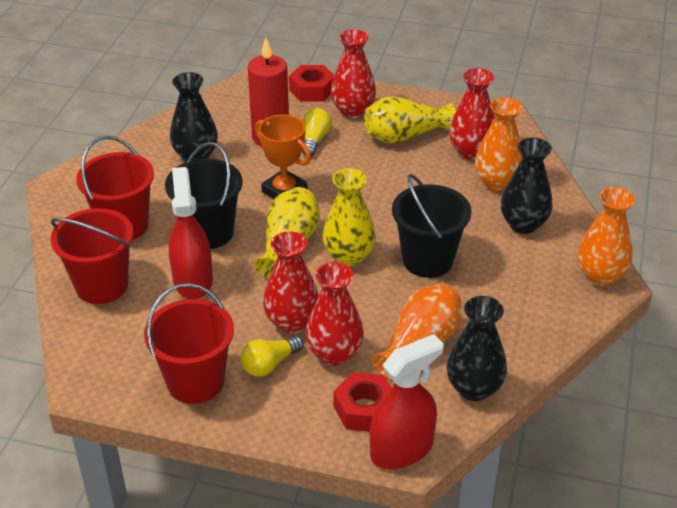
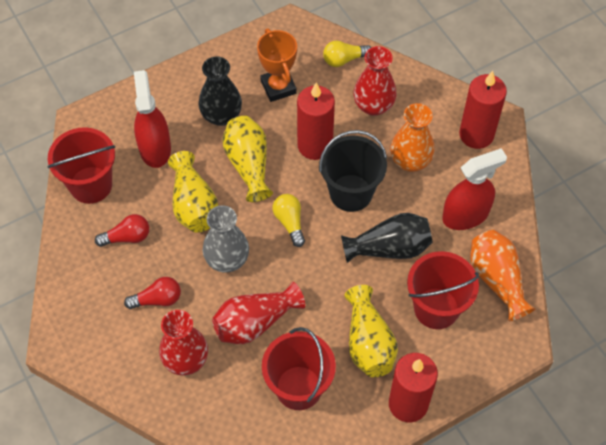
black bucket: [165,142,242,249] [392,174,472,278] = 2 -> [319,130,387,212] = 1
black vase: [170,72,218,162] [447,296,507,401] [501,138,552,234] = 3 -> [198,56,242,126] [341,213,432,263] = 2
grey vase: none = 0 -> [203,205,249,273] = 1
orange vase: [372,283,461,381] [475,97,523,191] [577,187,635,286] = 3 -> [390,103,435,172] [471,230,535,321] = 2
red candle: [248,38,289,146] = 1 -> [297,83,335,160] [389,353,438,422] [459,71,507,149] = 3
red light bulb: none = 0 -> [95,214,149,247] [124,277,181,309] = 2
red nut: [289,65,334,102] [333,372,392,432] = 2 -> none = 0
red vase: [263,231,319,333] [305,262,364,366] [331,29,376,118] [449,68,495,160] = 4 -> [159,310,208,376] [212,282,305,344] [353,46,397,116] = 3

